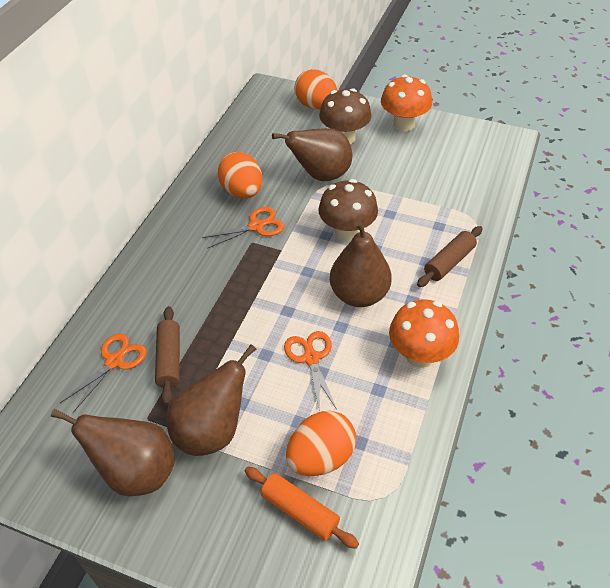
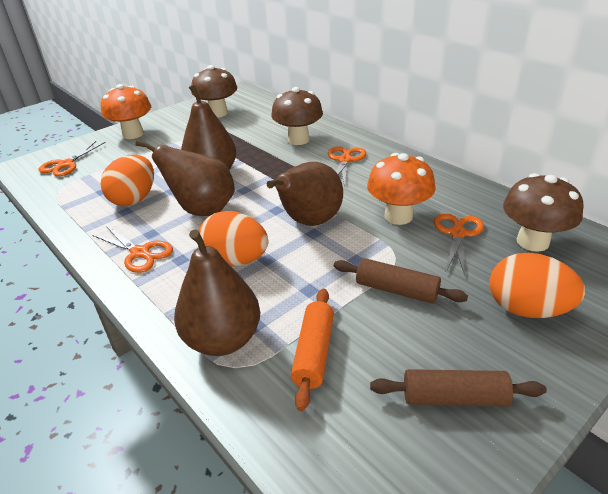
brown mushroom: [318,179,378,242] [319,88,371,144] = 2 -> [191,65,237,118] [271,87,323,145] [503,173,584,252] = 3
orange scissors: [60,333,147,412] [202,207,284,249] [284,331,337,412] = 3 -> [38,141,106,176] [92,226,173,273] [328,146,366,187] [434,213,484,275] = 4

